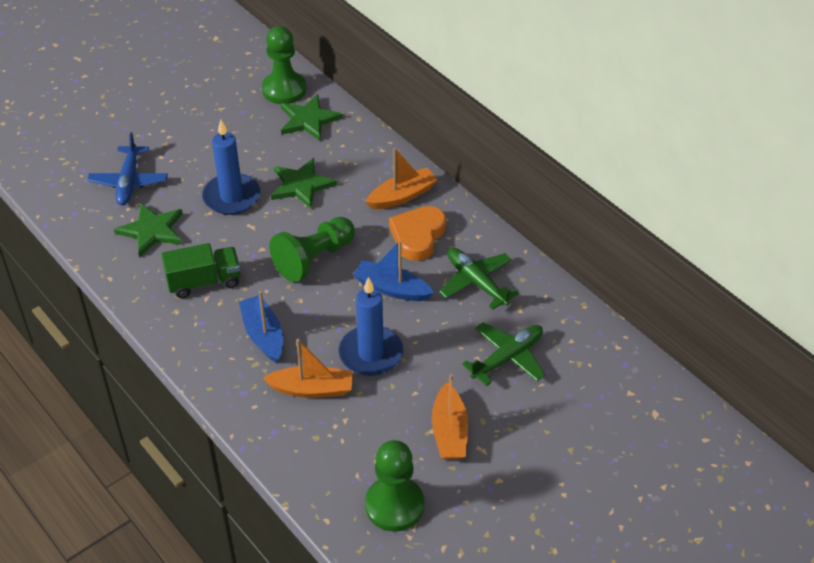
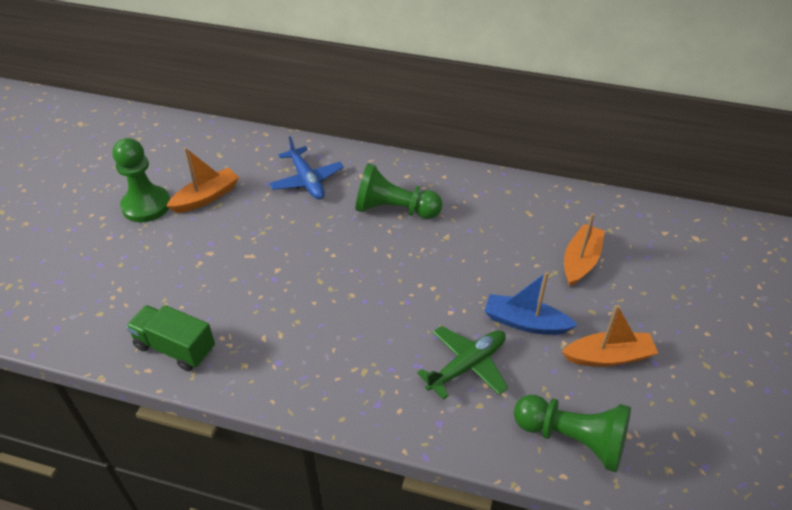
blue boat: [239,291,283,363] [353,240,434,301] = 2 -> [484,272,577,335] = 1
blue candle: [202,119,260,215] [339,277,403,376] = 2 -> none = 0
green plane: [439,248,519,310] [462,322,545,386] = 2 -> [417,326,508,400] = 1
green star: [114,203,183,257] [271,158,337,209] [281,94,343,141] = 3 -> none = 0
orange heart: [389,206,446,261] = 1 -> none = 0

